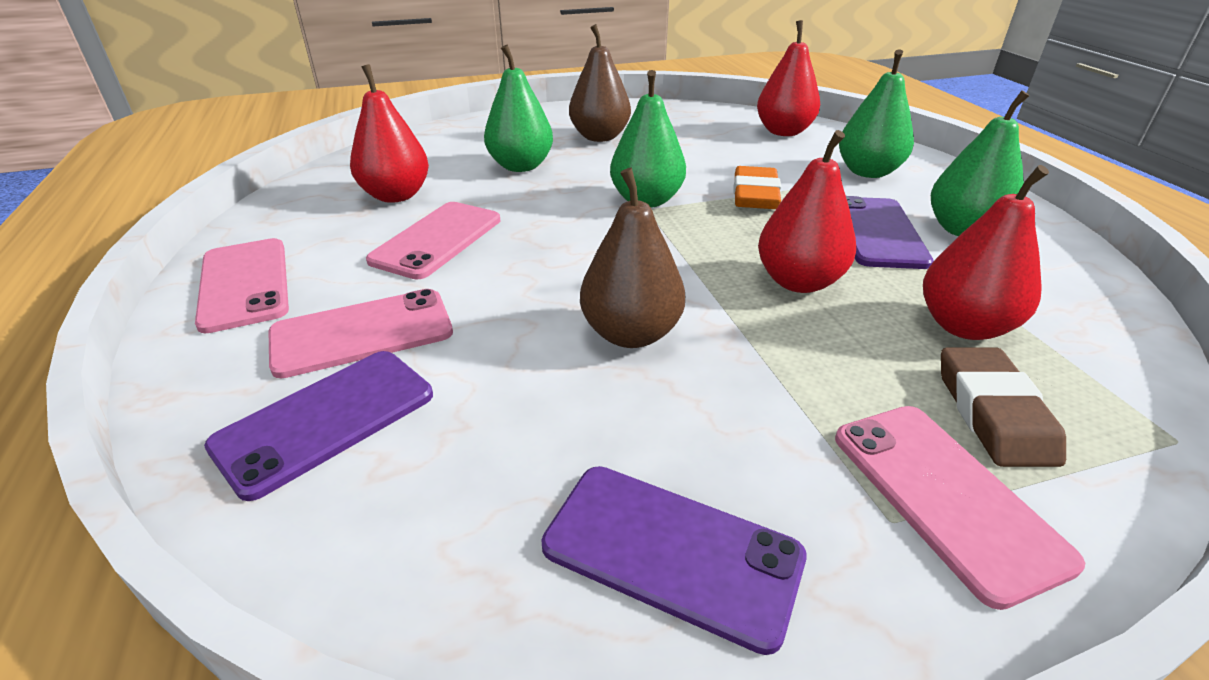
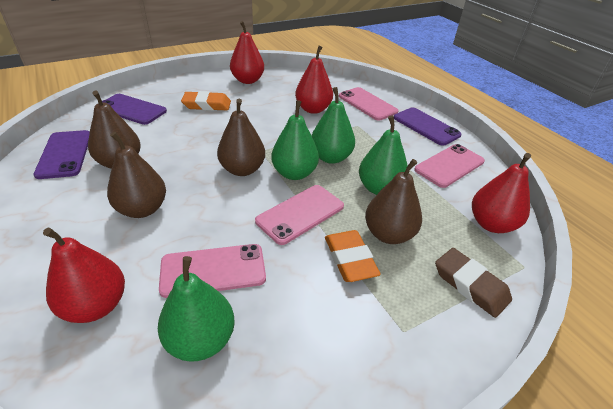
brown pear: [569,24,631,142] [580,168,685,348] = 2 -> [88,90,141,169] [107,132,166,218] [217,99,265,176] [365,159,422,244] = 4
orange eraser: [734,166,781,209] = 1 -> [181,91,231,111] [325,230,381,282] = 2

